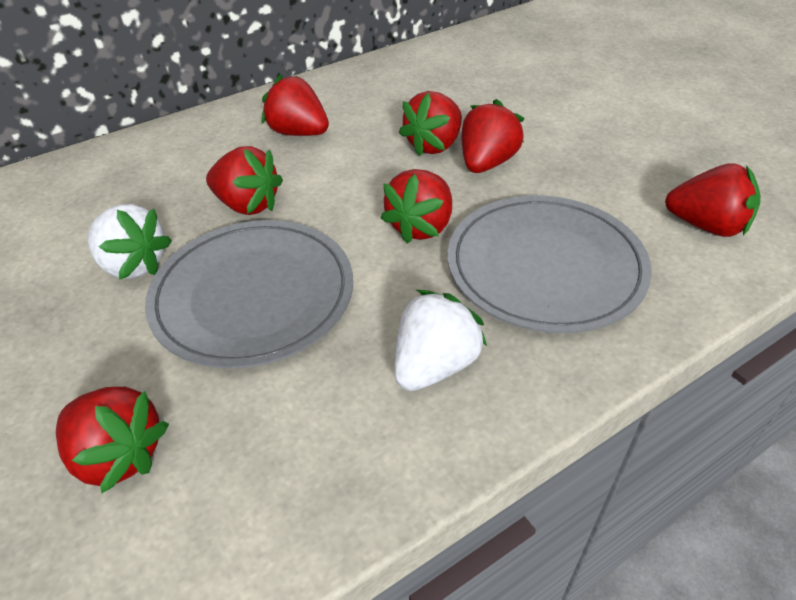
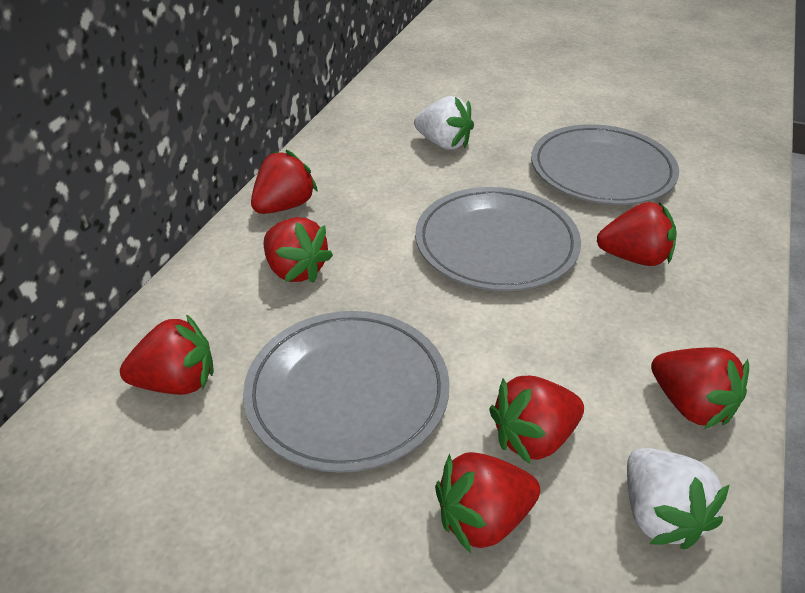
grey plate: [145,220,353,369] [447,196,652,333] = 2 -> [243,311,450,473] [415,187,581,291] [531,124,679,205] = 3

